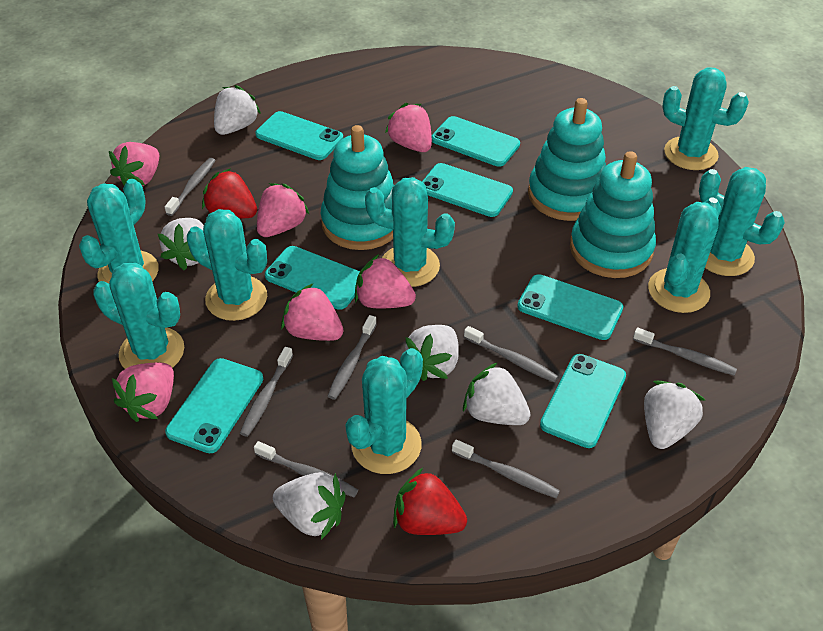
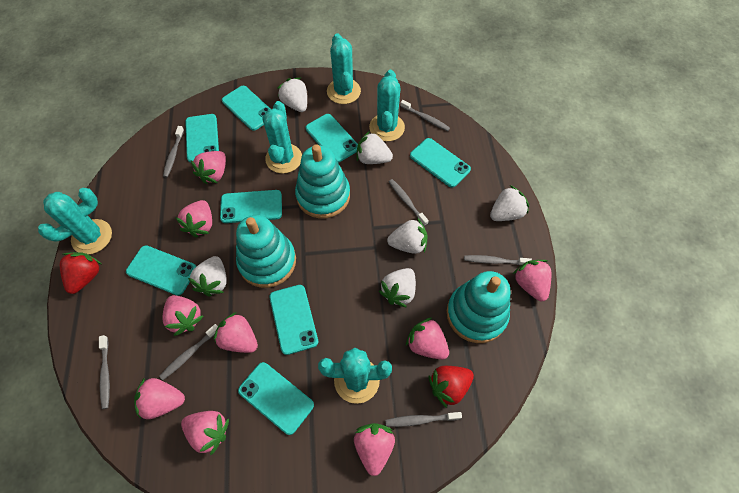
pink strawberry: [109,142,159,186] [112,363,174,422] [257,183,310,237] [281,284,344,341] [355,254,416,308] [385,103,432,152] = 6 -> [134,378,185,419] [163,295,204,336] [175,200,212,238] [181,411,229,455] [191,151,226,184] [214,312,258,353] [354,423,395,476] [406,318,449,360] [513,260,551,302] = 9
turquoise cactus: [79,179,159,283] [93,263,184,369] [187,209,267,321] [345,348,423,474] [365,177,455,287] [648,198,721,313] [662,68,749,170] [699,167,785,276] = 8 -> [38,188,112,254] [263,101,302,174] [318,348,392,404] [327,33,361,104] [369,70,405,141] = 5
turquoise phone: [165,358,263,453] [255,111,343,160] [265,246,360,310] [422,163,513,217] [432,116,520,167] [517,274,623,340] [540,354,626,448] = 7 -> [126,245,196,296] [185,114,219,163] [220,190,282,223] [222,86,270,131] [238,362,314,435] [269,285,318,355] [306,114,358,163] [410,138,471,188] = 8

